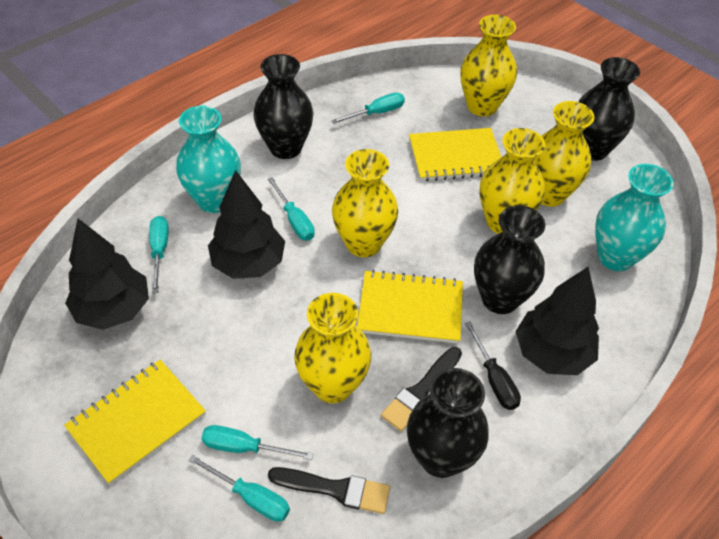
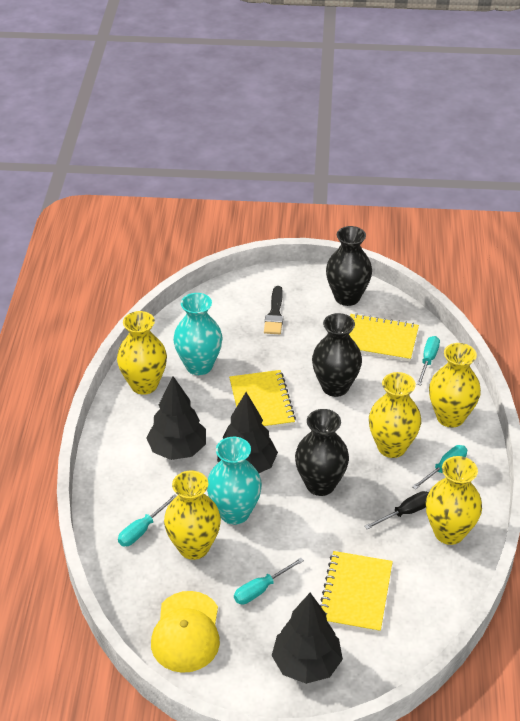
black brush: [268,467,390,514] [381,347,462,432] = 2 -> [264,286,283,334] = 1
black vase: [253,54,314,159] [407,368,489,478] [474,205,545,314] [578,57,640,161] = 4 -> [295,409,349,496] [312,313,362,397] [326,226,372,306] = 3
turquoise screwdriver: [149,216,168,293] [188,455,290,522] [201,425,313,460] [268,177,315,241] [331,93,405,124] = 5 -> [118,494,177,546] [234,558,304,604] [412,445,467,490] [417,336,440,385] = 4
yellow cap: none = 0 -> [151,591,220,673] = 1

